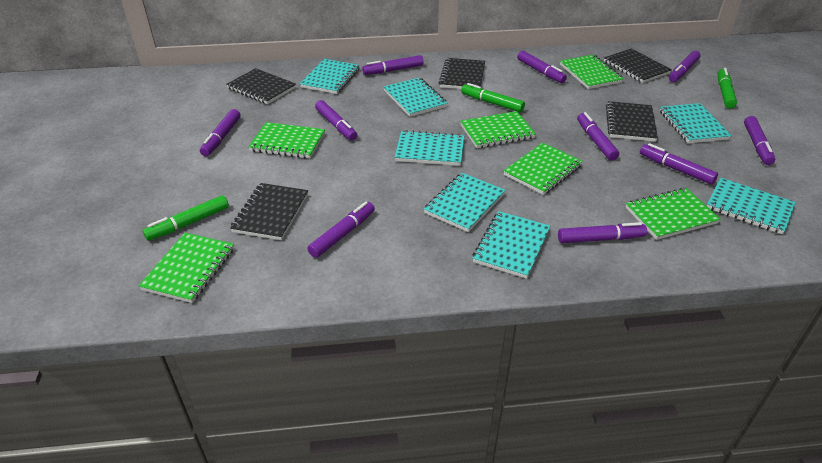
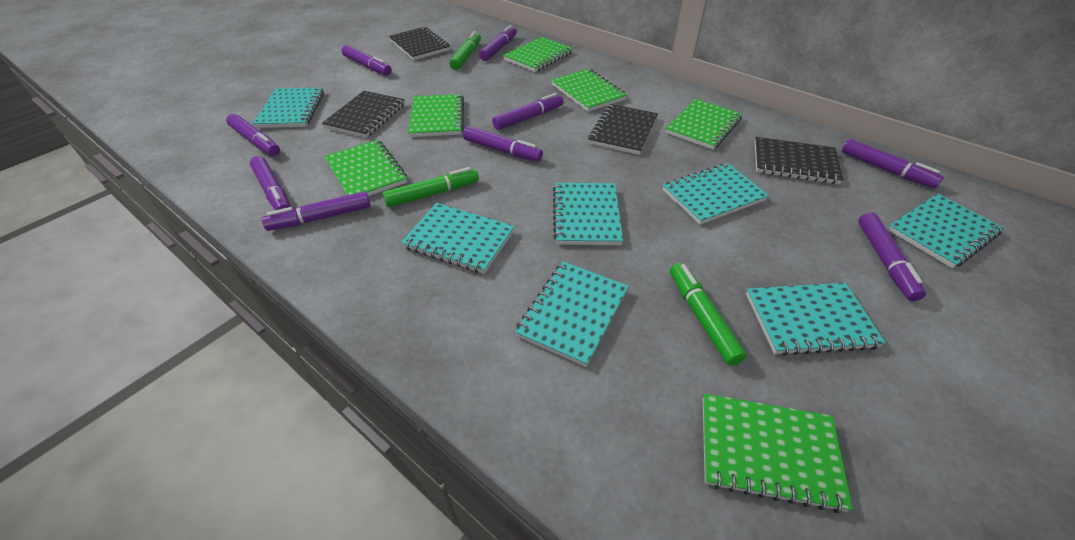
black notebook: [226,68,296,104] [230,183,308,240] [438,58,485,89] [604,48,672,83] [606,101,658,142] = 5 -> [322,91,405,138] [388,27,450,60] [588,104,658,155] [755,137,843,184] = 4
purple marker: [200,109,240,156] [307,202,375,258] [315,100,357,141] [362,55,423,75] [517,51,567,83] [558,222,647,243] [577,112,619,161] [640,143,718,185] [669,51,701,82] [744,116,775,165] = 10 -> [226,114,280,156] [250,156,291,210] [262,191,371,231] [342,45,392,75] [463,126,543,162] [479,25,517,61] [492,93,563,130] [841,139,944,189] [858,212,926,301] = 9

